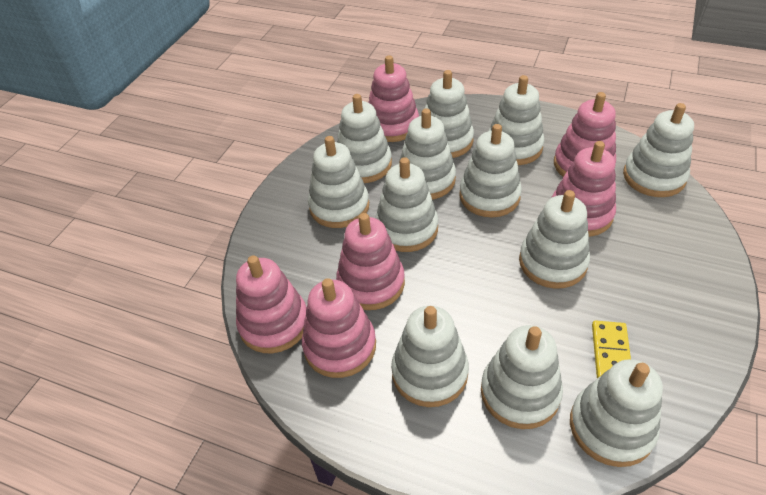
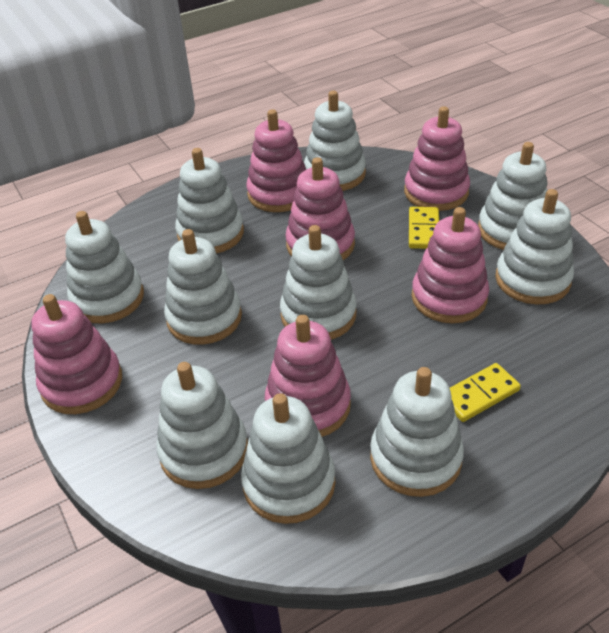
white stacking toy: [308,136,369,228] [337,94,392,183] [375,157,438,252] [391,306,469,407] [399,108,456,200] [425,70,474,158] [459,124,522,217] [481,325,563,429] [489,75,544,165] [519,190,590,289] [570,359,663,467] [623,103,694,197] = 12 -> [65,211,144,323] [156,362,248,489] [164,229,242,345] [175,148,244,253] [241,393,336,524] [280,225,357,340] [304,91,366,191] [370,367,464,497] [478,142,548,250] [495,189,574,304] = 10
yellow domino: [592,320,631,378] = 1 -> [409,207,439,249] [450,363,521,422] = 2

